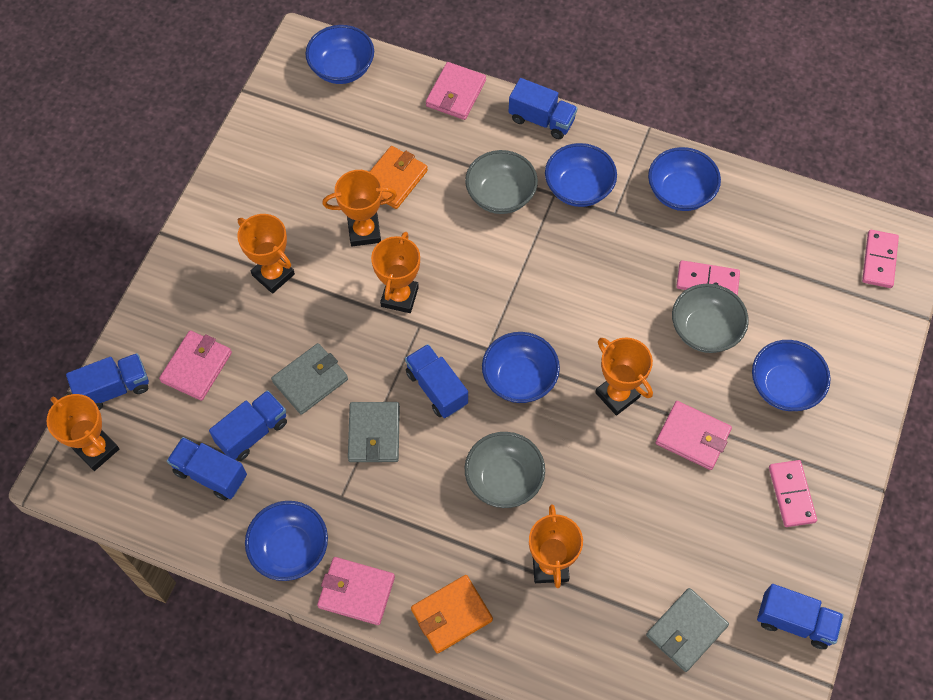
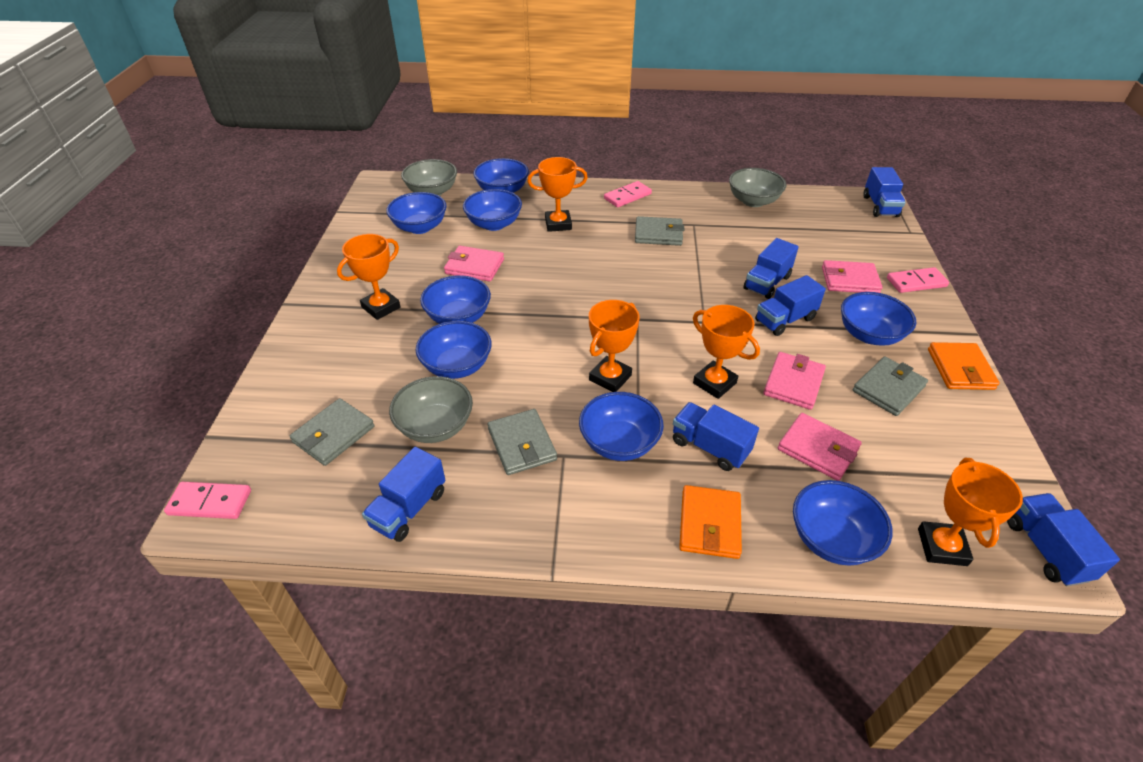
blue bowl: [245,501,328,581] [305,25,374,84] [482,332,560,403] [545,143,617,207] [648,147,721,211] [752,340,831,411] = 6 -> [386,192,447,234] [416,321,492,379] [420,275,491,324] [463,189,522,231] [474,158,529,193] [579,392,664,461] [793,480,893,566] [841,292,916,346] = 8
grey wallet: [271,343,348,415] [348,402,400,462] [646,588,729,672] = 3 -> [290,398,375,466] [488,409,557,475] [635,216,684,246] [853,356,928,416] = 4
orange trophy: [47,394,119,471] [237,214,295,294] [322,170,397,246] [371,232,420,313] [529,504,583,588] [595,337,653,416] = 6 -> [337,234,400,320] [528,157,588,232] [589,300,640,392] [693,305,760,399] [918,458,1023,566] = 5

